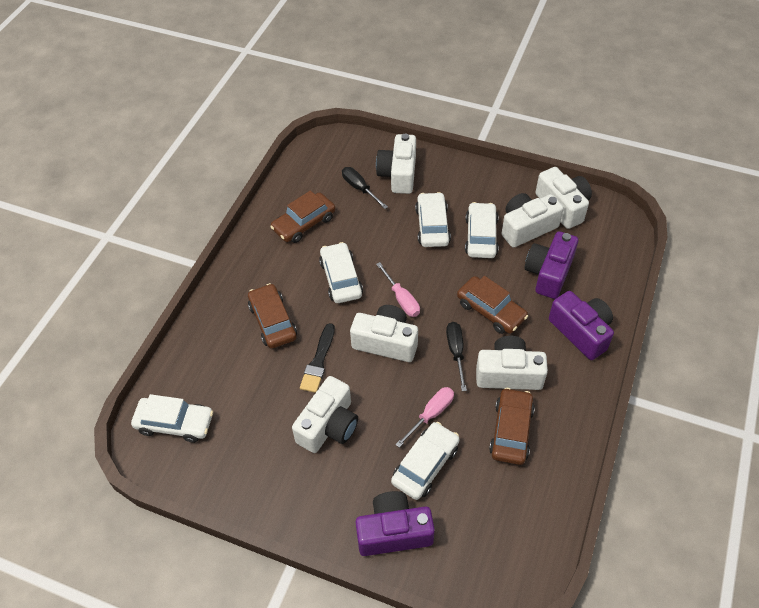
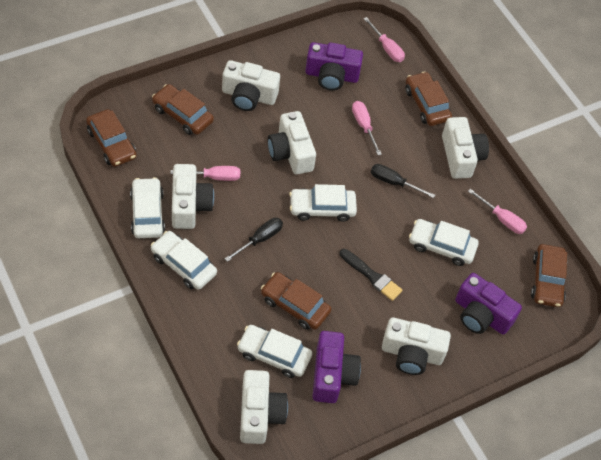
brown car: [248,283,297,349] [270,191,335,243] [457,276,528,334] [489,388,535,465] = 4 -> [86,109,137,167] [152,84,214,135] [261,272,331,330] [405,71,452,126] [531,244,567,307] = 5
pink screwdriver: [376,262,420,317] [395,387,454,448] = 2 -> [170,166,240,181] [352,101,382,155] [364,17,405,62] [468,189,527,234] = 4

